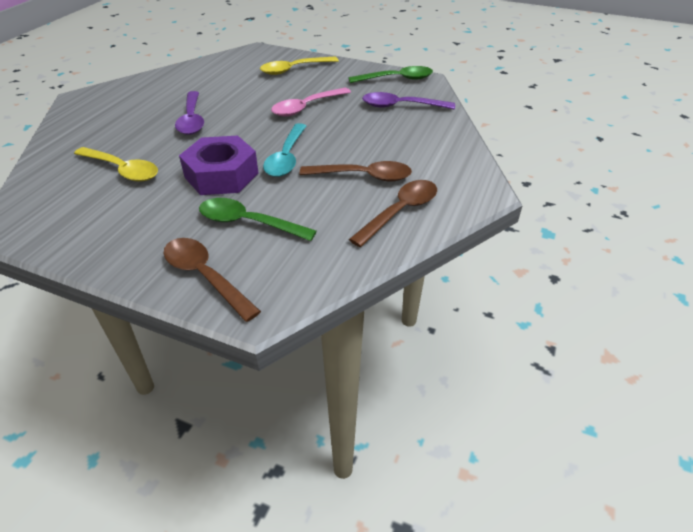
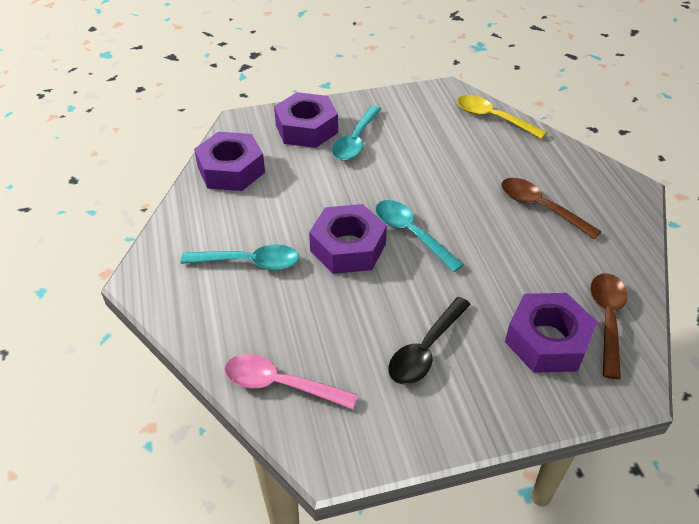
black spoon: none = 0 -> [388,297,471,384] = 1
brown spoon: [163,238,261,322] [300,161,412,181] [349,180,437,247] = 3 -> [502,178,602,240] [590,273,627,379] = 2
green spoon: [199,198,317,241] [348,66,433,83] = 2 -> none = 0
purple nut: [179,136,259,195] = 1 -> [194,132,265,191] [274,92,338,148] [309,204,387,274] [505,293,597,373] = 4
purple spoon: [175,91,204,135] [362,92,455,110] = 2 -> none = 0
turquoise spoon: [263,123,306,177] = 1 -> [181,244,299,270] [332,105,381,161] [375,200,464,272] = 3
yellow spoon: [74,147,158,182] [260,56,339,75] = 2 -> [457,95,547,139] = 1

